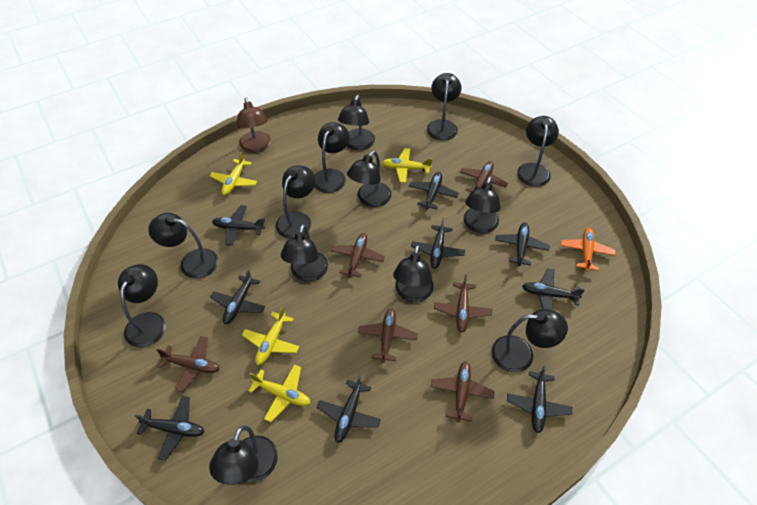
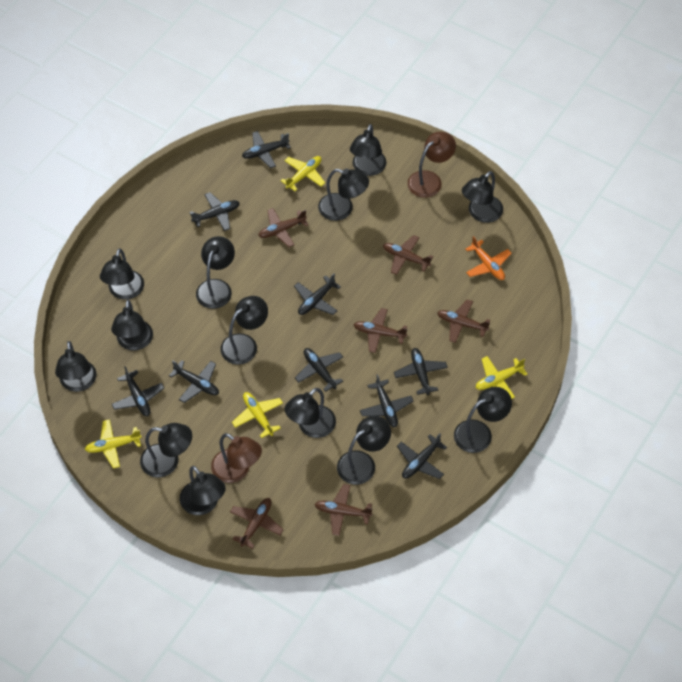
brown lamp: [236,97,271,153] = 1 -> [211,433,262,483] [407,132,456,198] = 2

